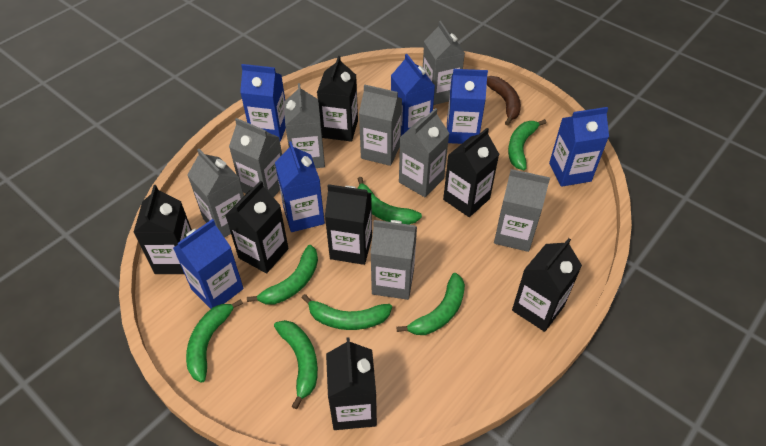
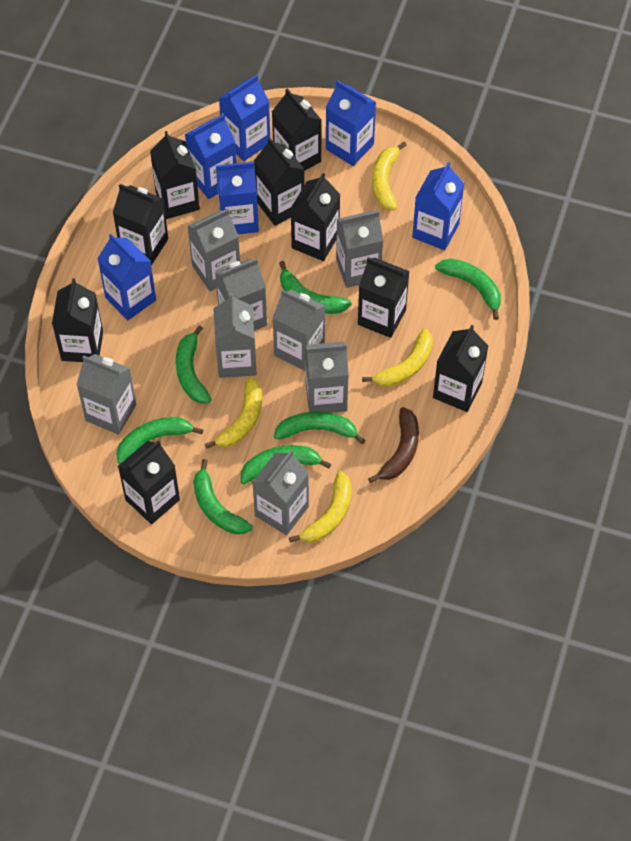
black carton: [133,185,192,274] [225,181,289,274] [317,56,358,142] [325,184,372,265] [326,337,377,430] [443,128,499,217] [512,238,582,332] = 7 -> [52,278,103,362] [113,184,168,265] [118,440,180,524] [150,131,200,219] [254,137,305,226] [272,88,321,171] [290,173,341,261] [358,257,410,338] [433,325,488,412] = 9
yellow banana: none = 0 -> [205,377,262,449] [289,471,351,543] [362,329,433,387] [372,142,406,210] = 4

